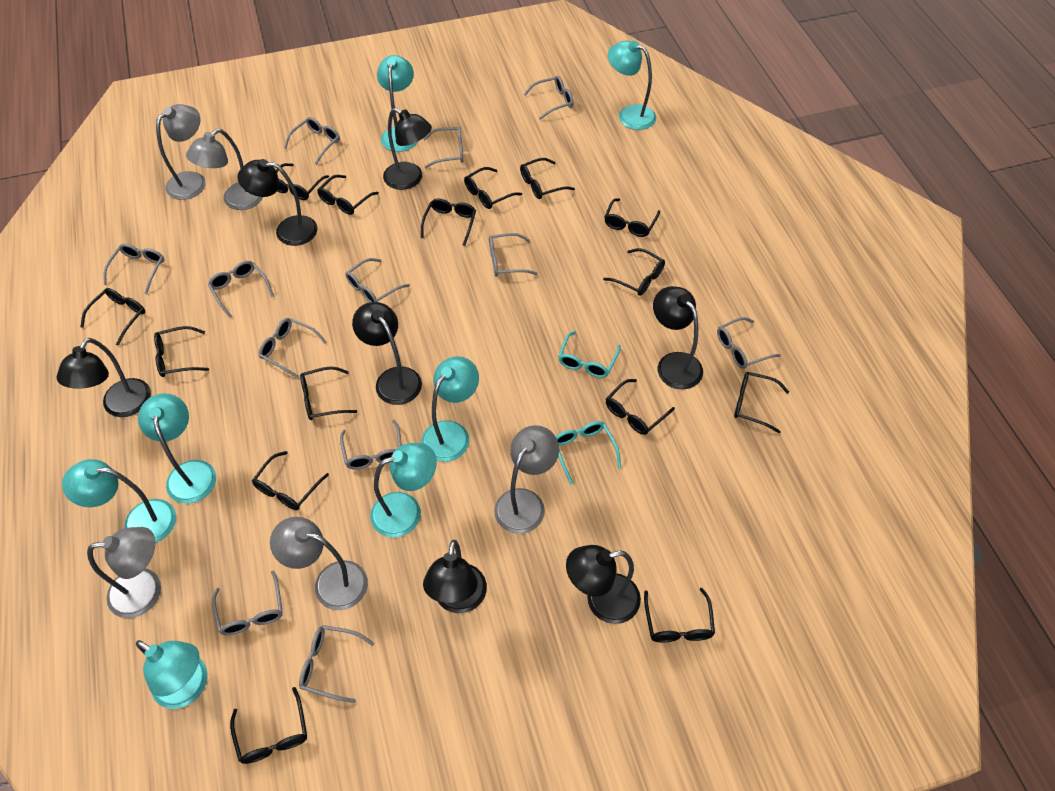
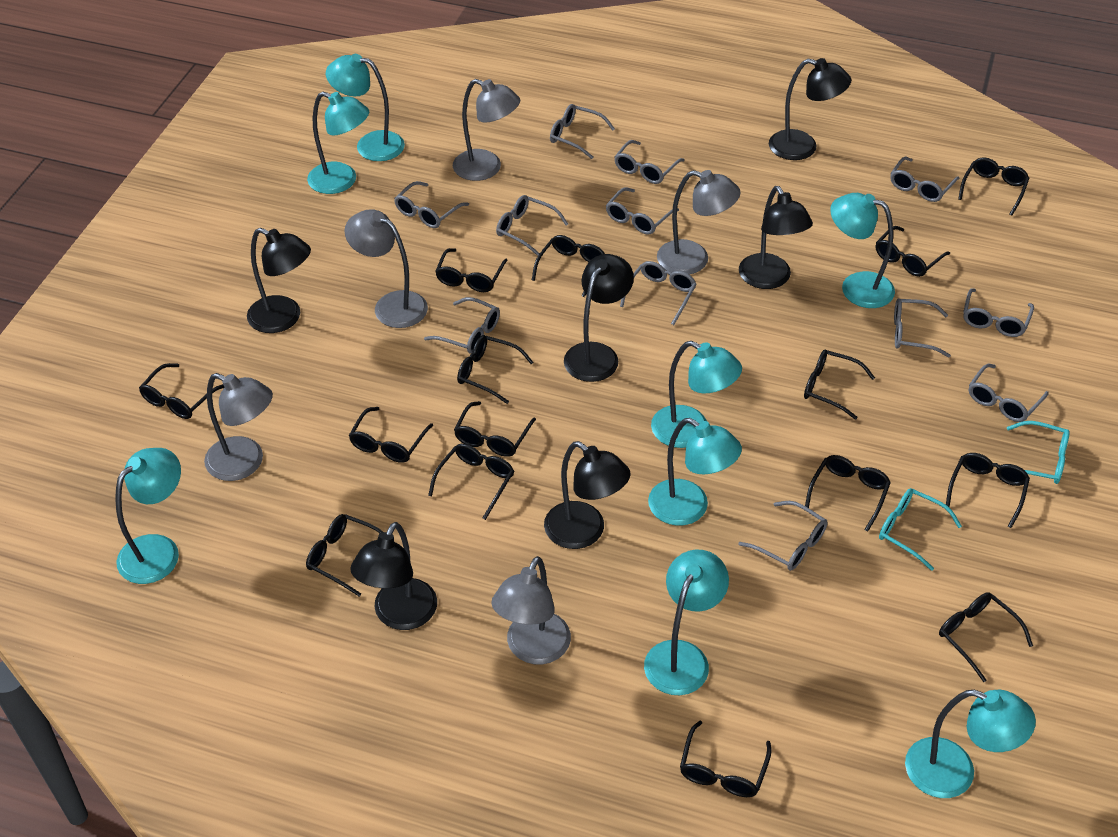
black lamp: [56,338,151,417] [238,159,318,246] [352,302,422,405] [383,108,432,190] [423,540,487,613] [566,545,641,624] [653,286,703,390] = 7 -> [247,228,311,333] [350,522,437,630] [544,441,631,549] [564,254,634,382] [739,186,813,289] [769,58,851,160] = 6
turquoise lamp: [62,459,176,543] [136,640,208,709] [138,393,216,504] [370,443,437,538] [377,55,417,152] [422,356,479,462] [608,40,656,130] = 7 -> [115,448,181,584] [307,92,369,194] [326,54,405,161] [644,549,729,695] [648,418,742,526] [651,341,742,448] [830,193,895,308] [905,690,1036,798] = 8

